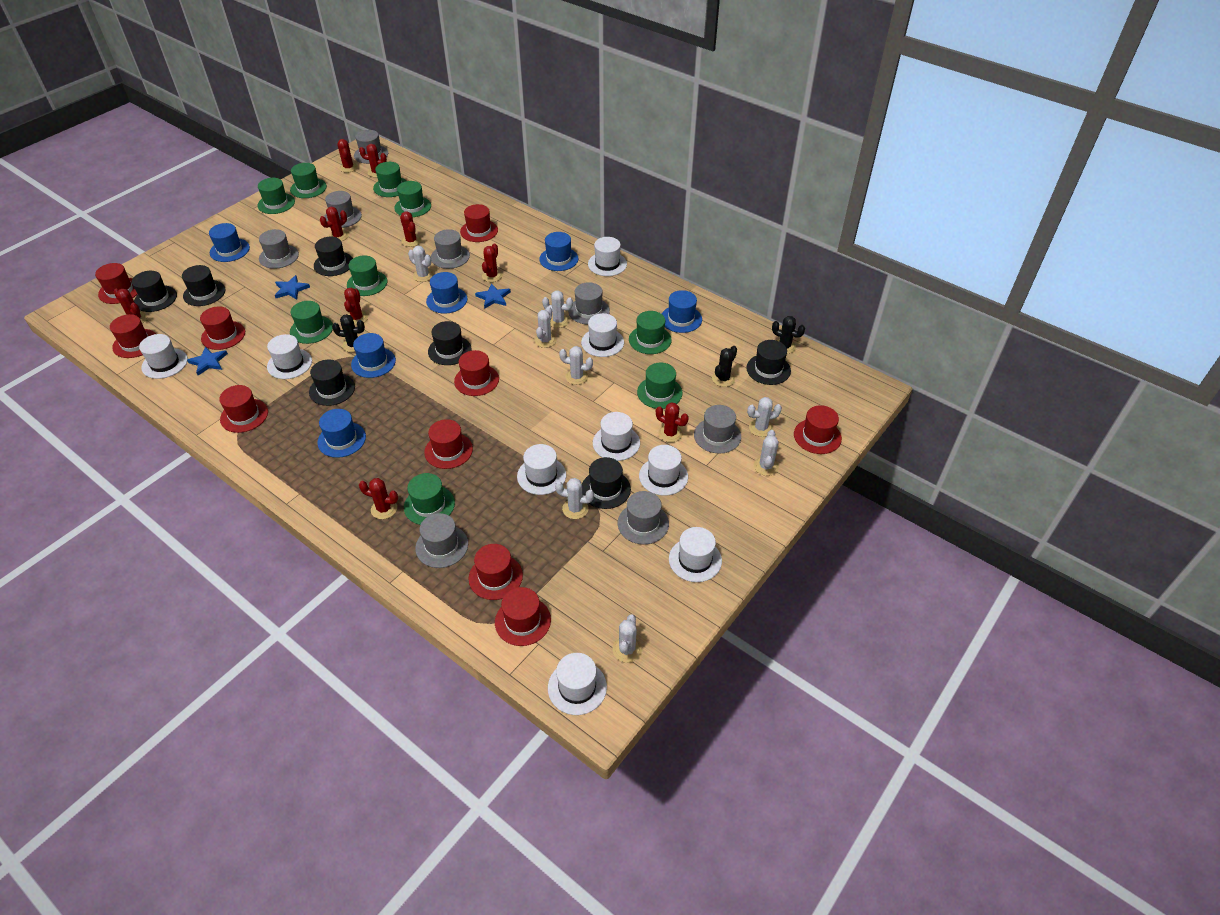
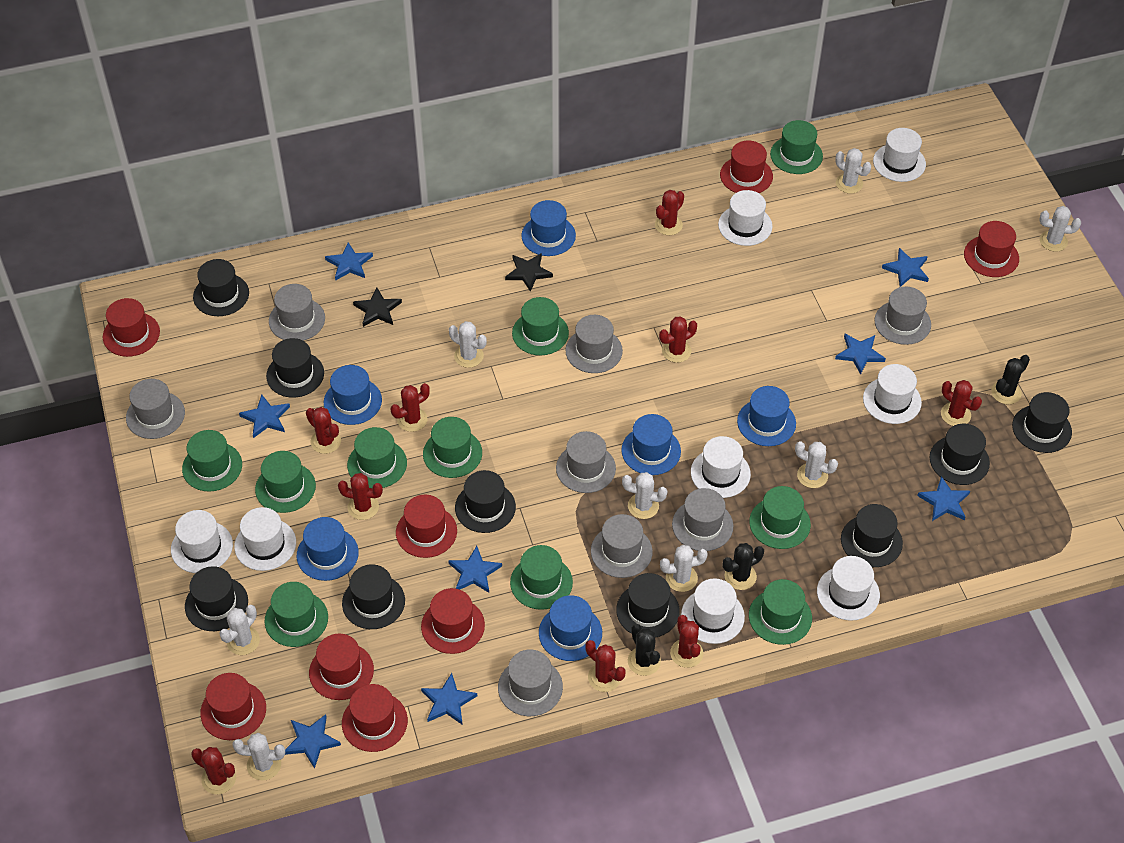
black hat: [132,271,177,312] [182,265,225,306] [309,359,355,406] [314,237,353,276] [428,321,472,365] [582,457,631,509] [746,340,791,385] = 7 -> [185,566,248,631] [193,259,249,316] [266,338,324,398] [342,564,405,629] [455,470,516,533] [616,573,680,638] [841,504,903,567] [930,424,990,485] [1012,392,1072,453] = 9
black star: none = 0 -> [353,288,402,327] [505,253,553,292] = 2
blue star: [187,347,228,375] [275,275,310,300] [475,283,511,309] = 3 -> [239,394,290,438] [285,714,341,769] [325,242,373,281] [421,673,477,725] [448,546,502,593] [835,334,886,375] [882,248,929,287] [917,476,970,521] = 8
green hat: [258,178,295,214] [290,163,327,198] [290,301,333,344] [347,255,387,296] [373,162,407,197] [394,181,431,217] [404,473,455,525] [629,311,672,354] [637,363,682,409] = 9 -> [182,430,242,492] [255,451,316,513] [265,582,328,647] [347,427,407,488] [423,417,482,478] [510,545,573,610] [512,297,569,355] [749,486,811,549] [749,579,812,645] [770,120,823,174] = 10
red hat: [95,263,138,304] [110,314,156,358] [200,306,245,350] [219,385,268,433] [424,419,473,469] [454,350,499,396] [460,204,498,242] [469,544,523,600] [495,587,551,646] [794,405,842,454] = 10 -> [103,298,160,357] [200,673,266,740] [309,633,374,700] [342,684,408,752] [396,495,457,558] [421,588,485,654] [720,141,773,193] [964,221,1019,277] = 8
white hat: [139,334,188,379] [267,334,312,379] [517,444,566,495] [548,653,607,715] [581,313,624,357] [588,237,627,276] [593,412,640,461] [639,445,688,496] [669,527,722,582] = 9 -> [171,510,233,573] [234,507,296,571] [681,578,745,644] [691,436,751,498] [718,190,773,246] [817,556,880,621] [863,364,922,424] [873,128,926,182] = 8

